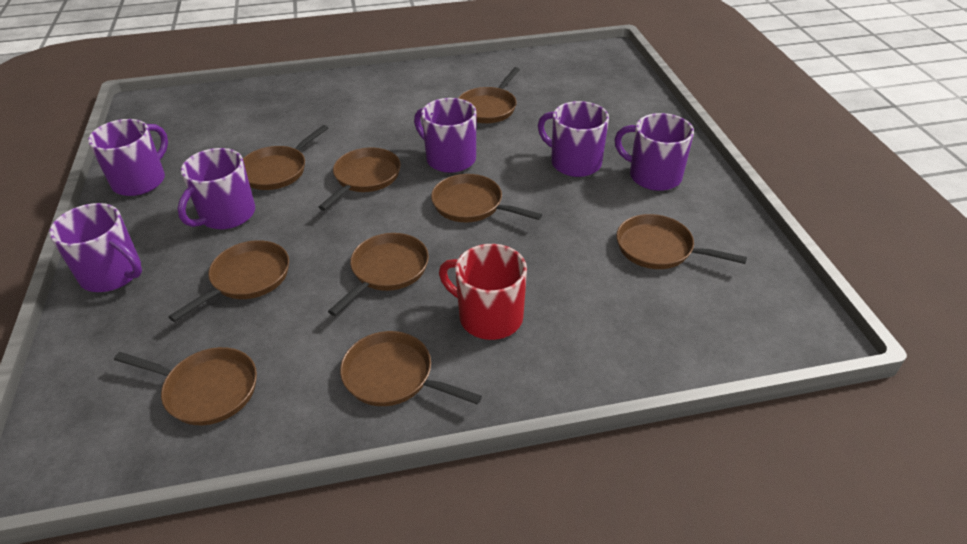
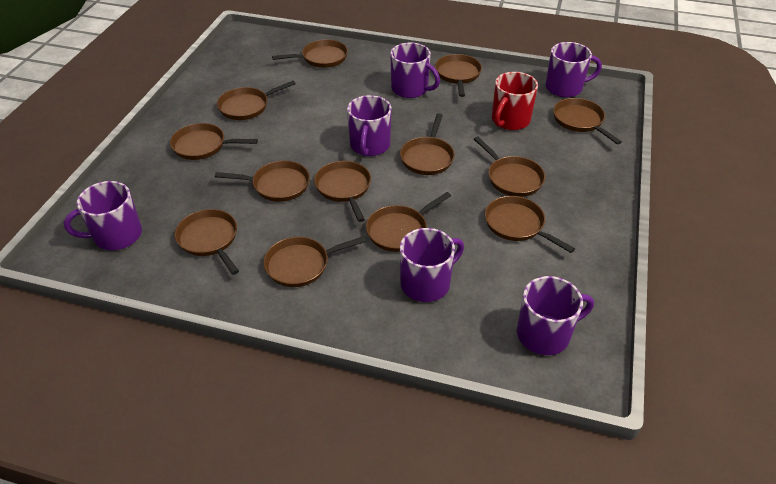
brown pan: [114,347,257,425] [169,240,289,322] [243,125,328,190] [319,148,401,211] [328,233,429,316] [340,331,482,406] [431,174,542,222] [458,67,520,123] [616,214,747,269] = 9 -> [170,123,258,160] [175,209,239,275] [215,161,310,202] [217,81,296,120] [263,236,367,287] [272,40,348,68] [314,161,371,222] [366,192,451,252] [400,113,455,175] [435,54,482,97] [474,136,545,197] [485,196,575,253] [553,98,622,145] = 13

